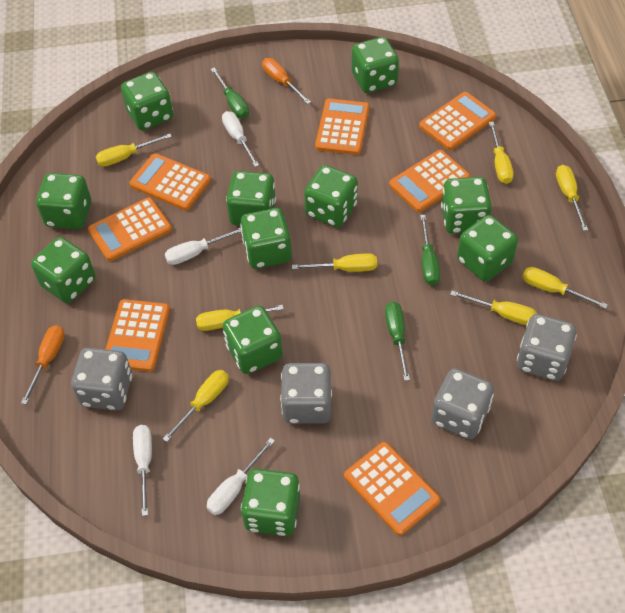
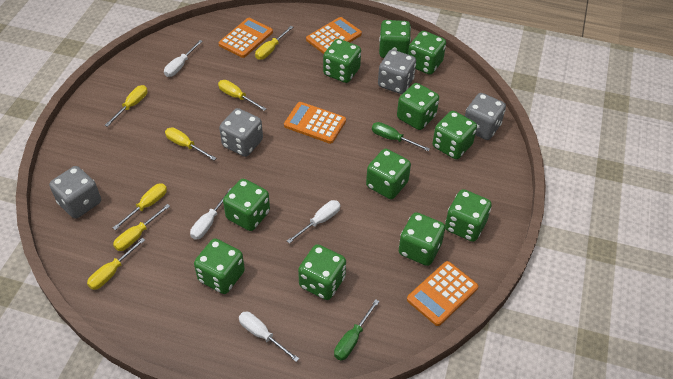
green screwdriver: [211,67,249,118] [385,302,410,381] [420,215,440,285] = 3 -> [334,299,379,360] [372,122,430,151] = 2
orange calculator: [88,197,172,261] [106,299,170,372] [129,153,211,211] [315,99,369,155] [344,442,441,536] [389,150,470,212] [419,92,496,150] = 7 -> [219,18,273,58] [284,102,346,144] [306,17,362,54] [407,261,478,326] = 4
orange screwdriver: [21,325,65,405] [262,58,311,104] = 2 -> none = 0
yellow screwdriver: [96,134,172,167] [163,370,229,442] [196,305,284,331] [292,253,377,272] [450,291,537,325] [489,122,514,184] [522,267,608,309] [556,165,588,231] = 8 -> [87,238,145,290] [105,85,148,127] [113,183,167,230] [113,204,170,251] [165,127,216,160] [218,80,266,111] [255,26,293,60] = 7

